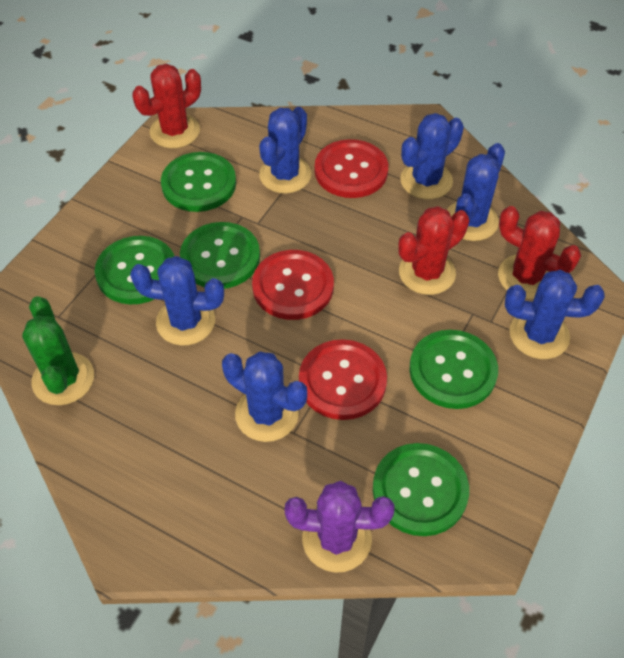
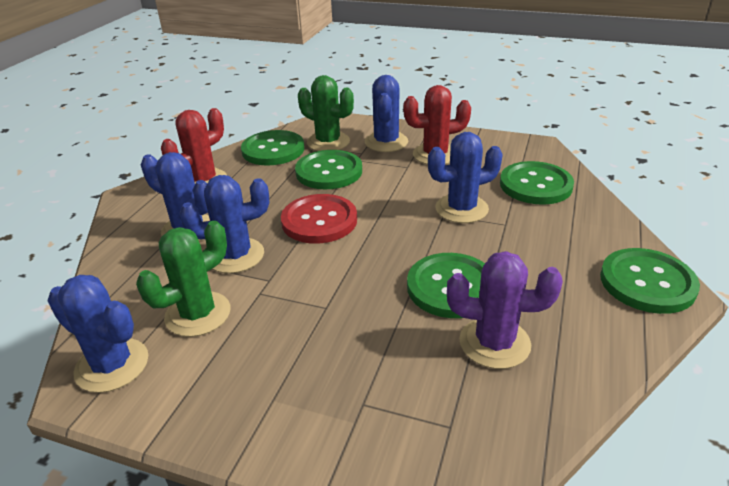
blue cactus: [130,256,224,346] [222,352,307,442] [259,107,311,193] [400,113,464,199] [447,143,505,241] [505,270,605,359] = 6 -> [48,275,148,393] [141,152,210,242] [180,175,269,273] [365,75,408,152] [428,132,503,223] = 5
green cactus: [22,296,94,405] = 1 -> [136,221,231,337] [298,75,354,151] = 2
red button: [252,250,334,320] [299,339,387,420] [315,139,388,198] = 3 -> [281,194,357,244] = 1
red cactus: [132,64,201,148] [398,206,469,295] [498,206,581,299] = 3 -> [161,108,227,184] [403,85,471,164] = 2

